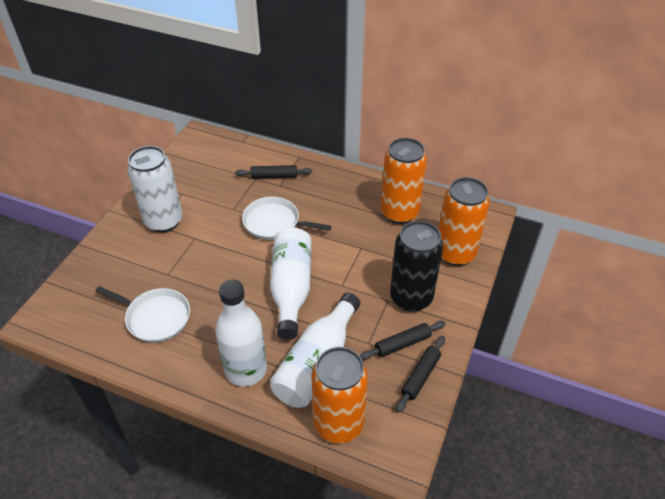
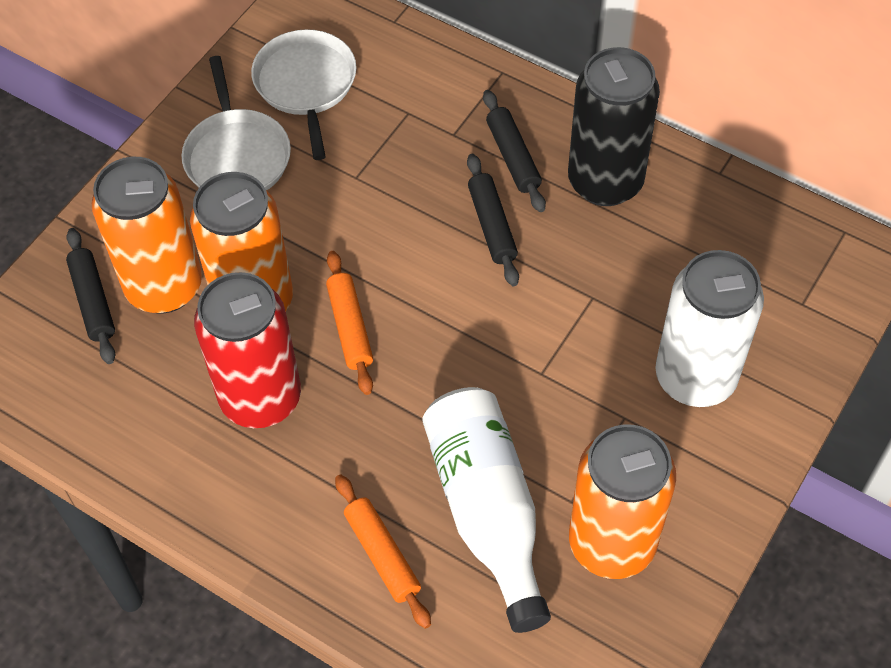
orange rolling pin: none = 0 -> [326,251,373,395] [335,474,431,629] = 2
red can: none = 0 -> [194,272,301,428] = 1
white bottle: [215,280,267,386] [270,227,311,340] [270,293,360,408] = 3 -> [422,387,551,633] = 1

